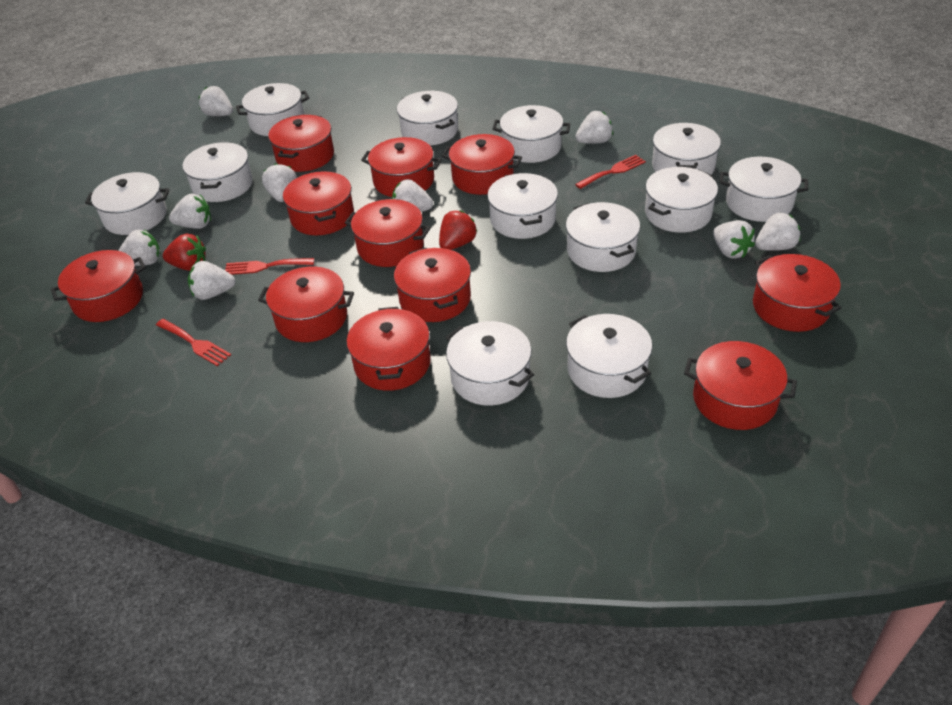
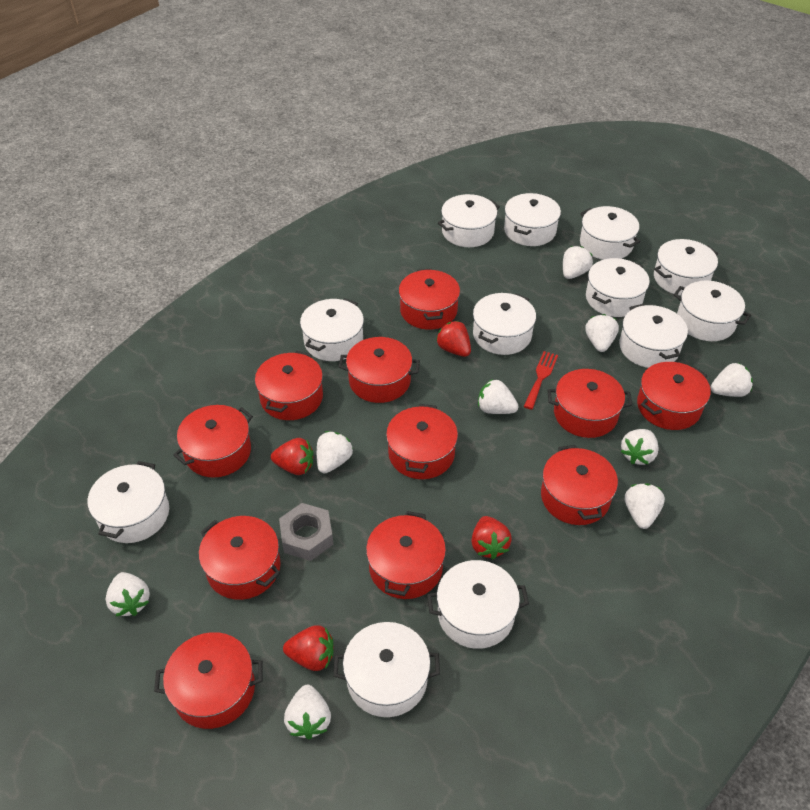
grey nut: none = 0 -> [279,503,334,561] = 1
red fork: [156,319,231,366] [225,258,314,275] [575,155,646,189] = 3 -> [524,351,558,410] = 1
red strawberry: [163,233,206,271] [439,210,477,250] = 2 -> [271,438,313,475] [283,625,333,671] [436,321,471,357] [471,516,512,559] = 4

